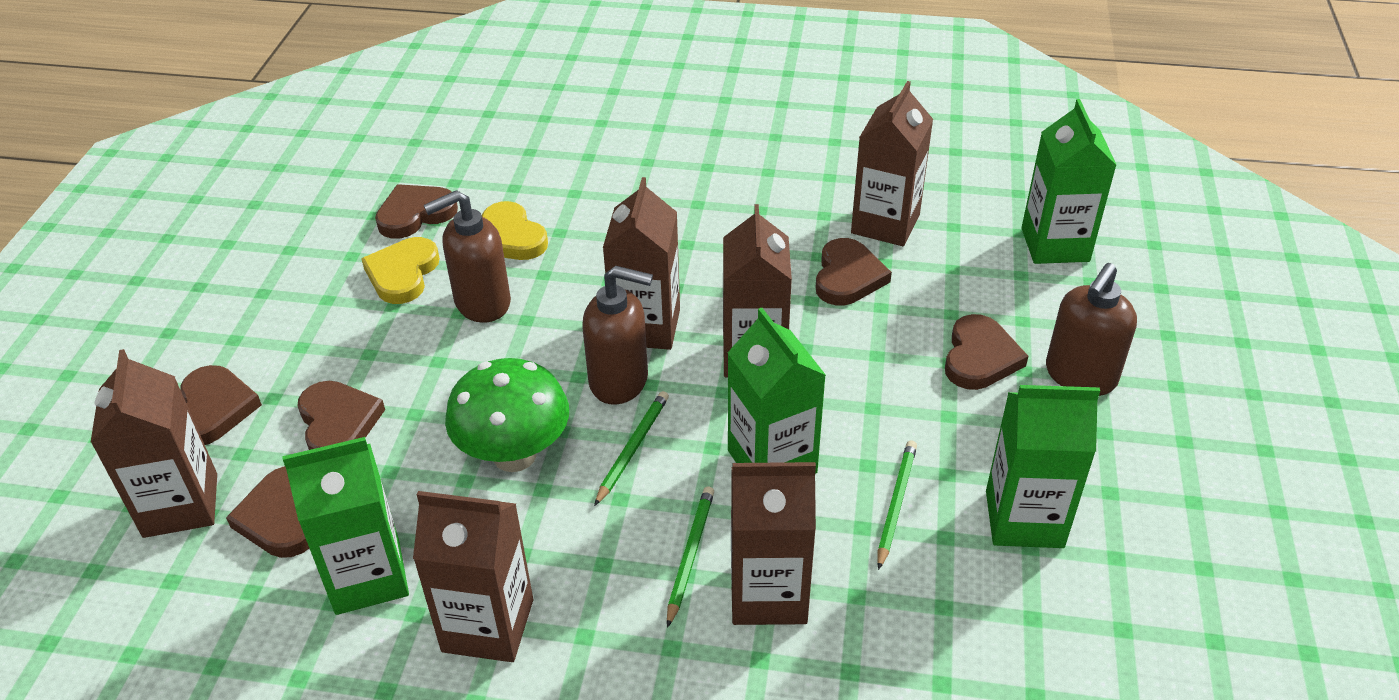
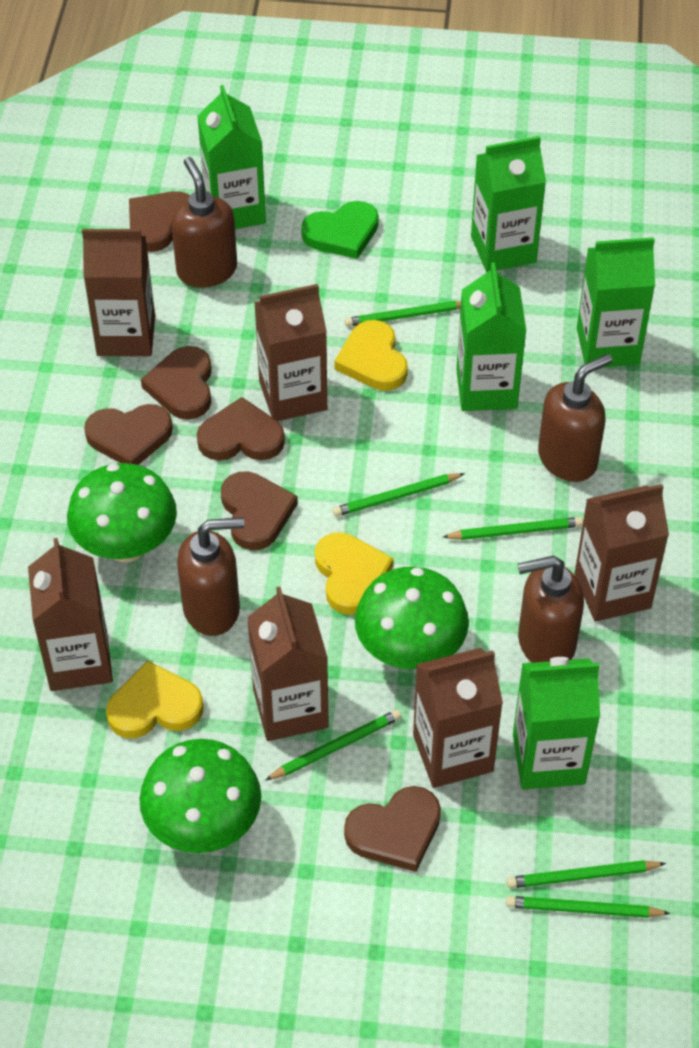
brown soap dispenser: [424,190,511,323] [583,266,653,405] [1046,263,1137,396] = 3 -> [171,157,237,288] [177,517,244,636] [518,556,584,663] [538,354,612,482] = 4
green carton: [282,437,409,615] [727,308,826,474] [986,385,1100,548] [1021,99,1116,264] = 4 -> [197,85,266,229] [456,263,526,411] [471,136,546,272] [513,657,600,790] [577,237,655,367] = 5
green heart: none = 0 -> [301,201,379,259] = 1
green mushroom: [445,358,569,472] = 1 -> [67,463,177,562] [139,739,261,853] [355,566,469,669] = 3
green pencil: [594,391,669,506] [667,486,714,628] [877,441,917,570] = 3 -> [265,709,402,780] [333,473,465,517] [345,301,461,327] [443,517,583,540] [506,896,671,918] [507,860,666,888] = 6
yellow heart: [362,237,440,304] [482,201,548,260] = 2 -> [106,660,203,738] [315,532,394,615] [334,320,408,391] = 3

